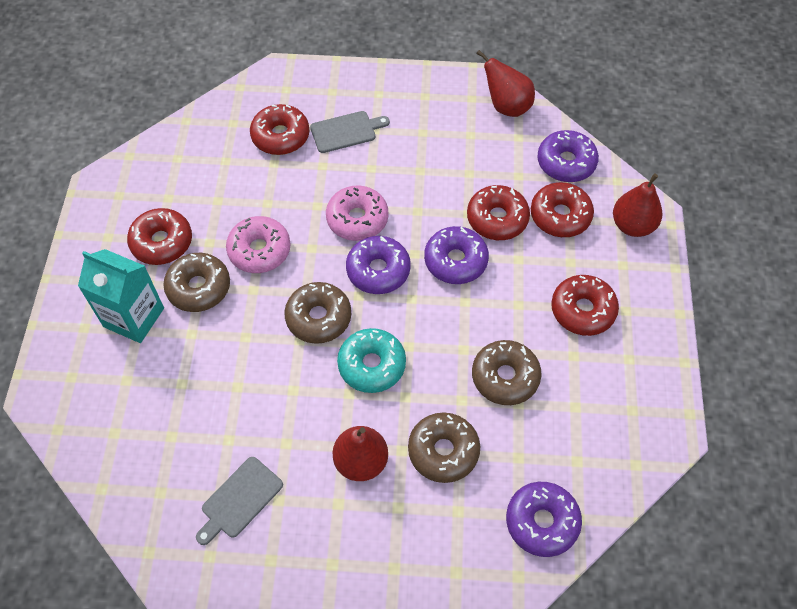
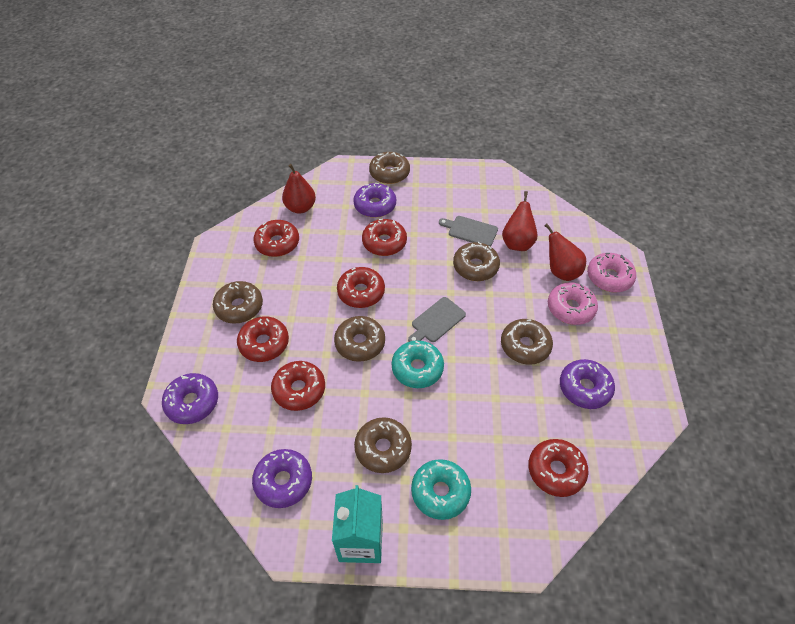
brown donut: [163,253,230,312] [284,282,351,344] [408,412,480,483] [472,340,541,405] = 4 -> [213,281,263,324] [334,316,385,362] [354,417,412,473] [369,152,410,184] [453,242,500,281] [501,319,553,365] = 6
red donut: [127,208,192,265] [250,104,309,155] [467,185,530,240] [531,182,594,237] [551,275,619,336] = 5 -> [237,316,289,362] [253,220,299,257] [271,361,325,411] [337,267,385,308] [362,219,407,256] [528,439,588,497] = 6
turquoise donut: [337,328,406,393] = 1 -> [392,340,444,388] [411,459,471,520] = 2

